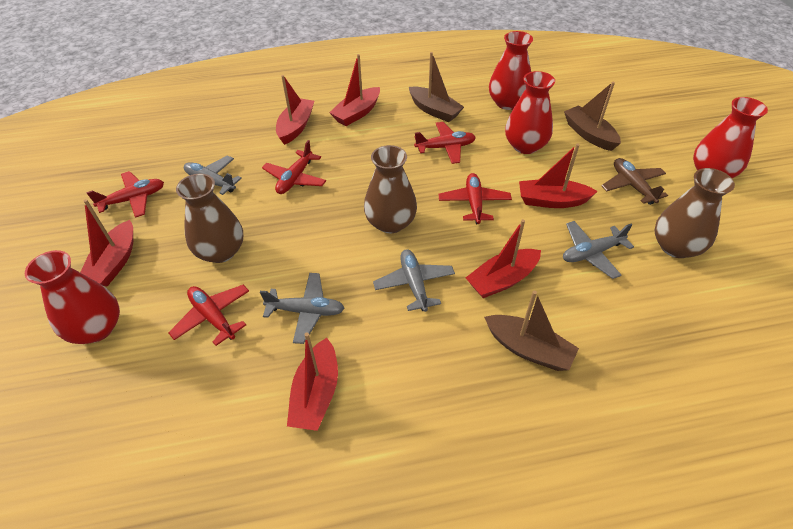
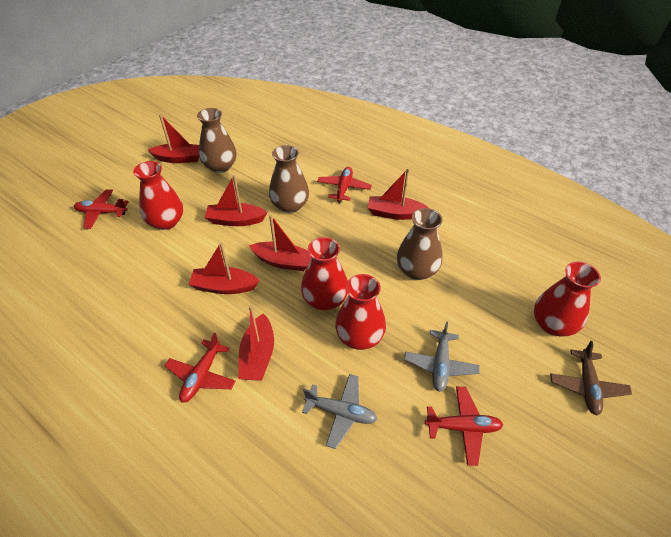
brown boat: [409,52,464,122] [484,291,579,371] [564,82,621,151] = 3 -> none = 0
grey plane: [184,155,242,195] [260,273,344,344] [373,249,455,312] [563,221,634,279] = 4 -> [302,374,377,449] [404,321,480,392] = 2
red plane: [86,171,164,218] [168,285,249,346] [262,140,326,194] [414,122,476,164] [439,173,512,224] = 5 -> [74,189,129,229] [164,332,236,403] [317,167,372,203] [425,387,503,466] = 4

